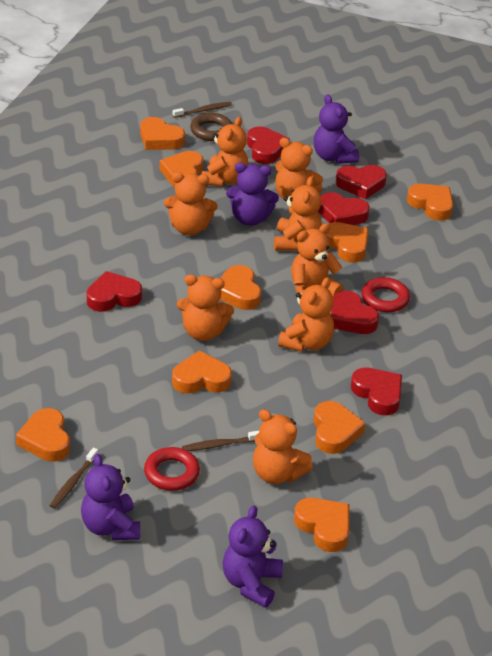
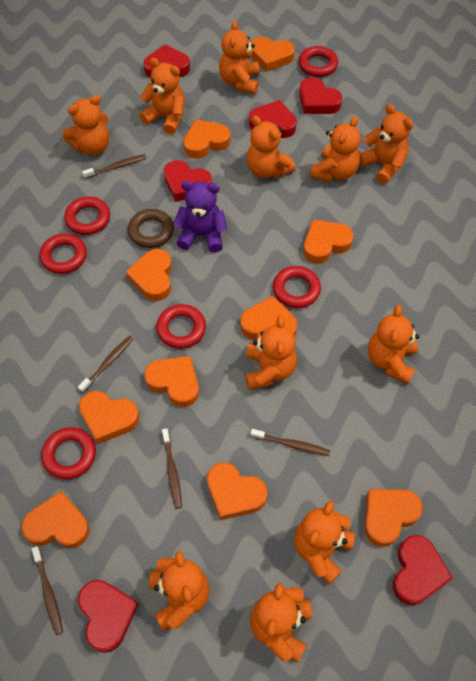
brown toothbrush: [50,448,98,509] [173,102,232,118] [182,431,259,451] = 3 -> [32,546,63,635] [78,335,134,393] [82,154,146,179] [162,428,182,509] [251,429,330,456] = 5
orange heart: [16,408,70,462] [140,117,185,150] [160,151,203,187] [172,351,232,394] [220,265,261,310] [294,498,349,552] [314,401,365,454] [326,222,368,263] [407,184,453,221] = 9 -> [22,491,89,548] [79,391,139,444] [126,249,172,301] [144,356,199,407] [183,119,231,159] [207,463,267,520] [241,296,297,340] [250,37,295,72] [303,219,354,264] [364,489,423,547] = 10
orange teddy bear: [164,172,217,235] [177,274,234,341] [202,117,248,187] [253,409,313,484] [274,176,322,251] [275,138,323,199] [278,277,334,352] [291,223,343,296] = 8 -> [62,95,109,155] [140,58,185,134] [149,551,209,631] [219,20,259,94] [245,316,297,390] [247,116,295,178] [250,583,311,663] [294,501,355,584] [310,116,361,182] [359,104,413,184] [368,305,420,384] = 11
purple teddy bear: [81,454,140,540] [222,505,283,608] [226,163,279,226] [314,94,359,164] = 4 -> [173,181,227,253] = 1
red ring: [144,447,200,491] [362,277,410,312] = 2 -> [39,233,87,274] [41,427,96,479] [64,196,110,235] [156,304,206,349] [273,266,321,308] [298,46,338,77] = 6

